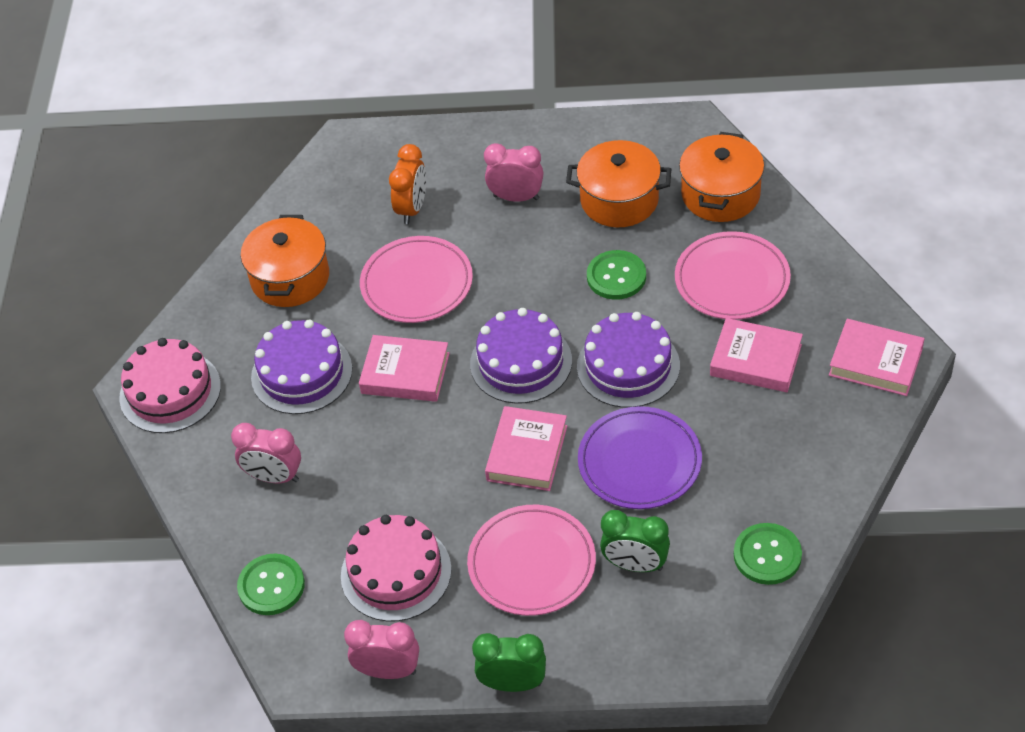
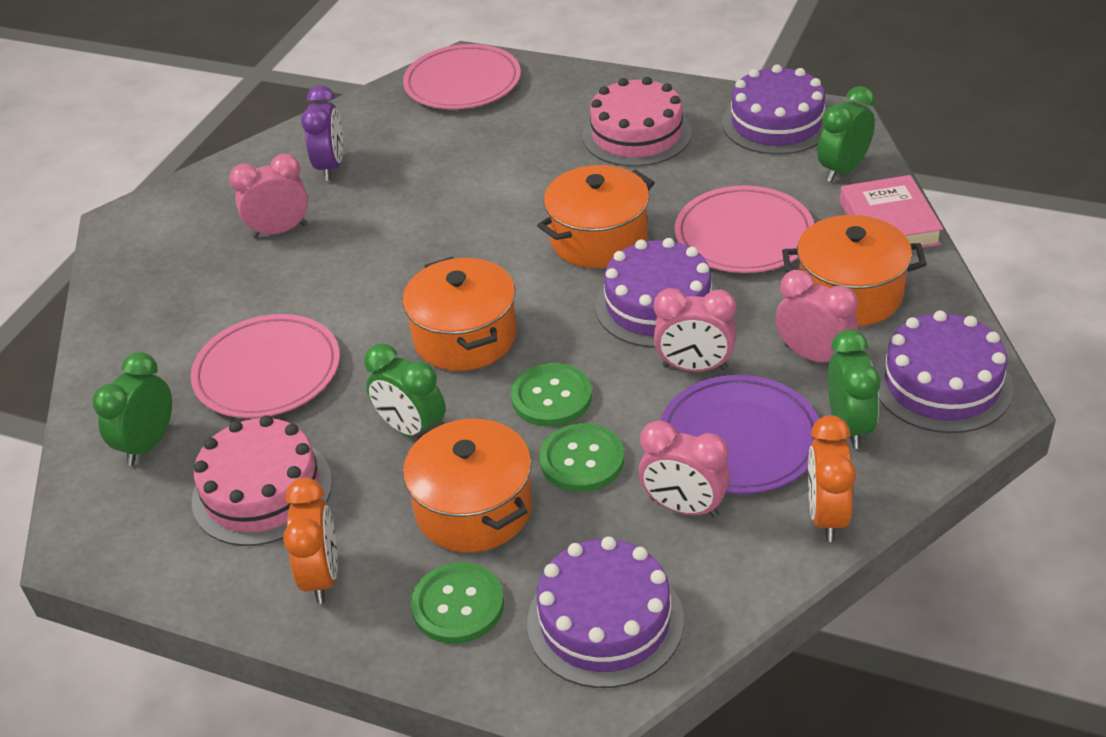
green clock: [472,633,546,692] [600,510,670,572] = 2 -> [92,352,172,466] [364,344,446,437] [817,86,875,182] [828,330,880,449] = 4
orange clock: [389,144,426,224] = 1 -> [283,477,338,604] [808,415,856,542] = 2
orange pot: [241,215,329,307] [566,140,671,227] [679,132,764,222] = 3 -> [403,257,517,371] [403,419,533,552] [537,165,655,268] [782,215,927,326] = 4
pink book: [359,335,450,402] [485,406,567,491] [710,318,803,392] [829,319,925,396] = 4 -> [840,175,943,248] = 1
pink clock: [231,423,301,483] [344,620,419,679] [484,143,543,202] = 3 -> [229,154,308,238] [639,420,730,518] [654,288,736,372] [776,270,858,363] = 4
purple cake: [251,320,352,414] [470,308,572,404] [577,312,680,408] = 3 -> [527,537,684,688] [595,238,718,348] [722,64,827,155] [875,310,1014,433] = 4
purple clock: none = 0 -> [301,85,343,181] = 1

